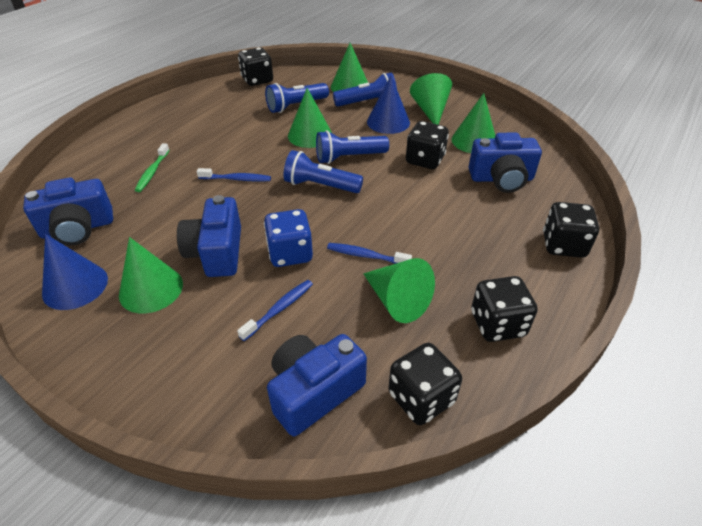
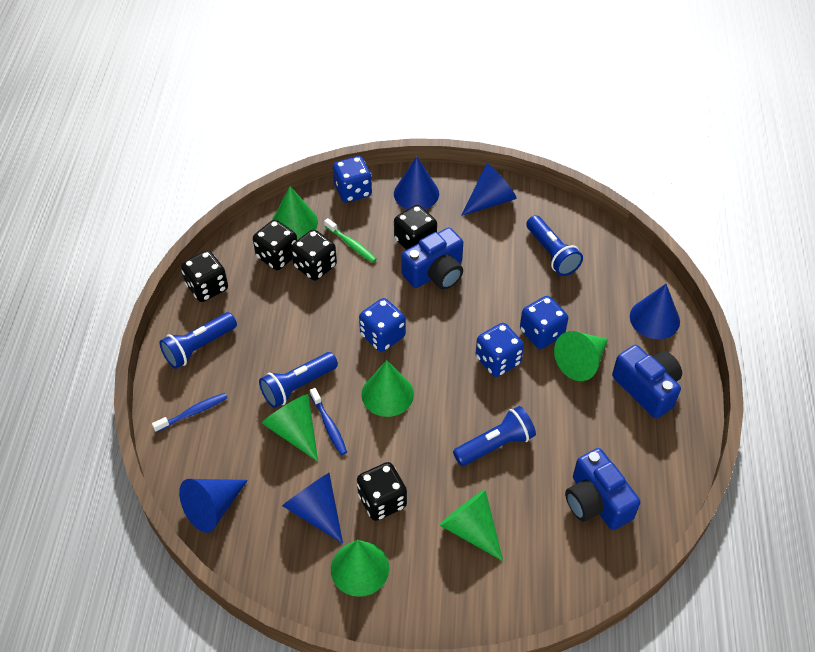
blue camera: [23,178,113,245] [177,195,241,277] [267,334,367,436] [469,133,542,193] = 4 -> [401,227,463,290] [565,448,640,530] [612,345,682,419] = 3
blue cone: [42,234,108,310] [367,75,410,134] = 2 -> [179,479,248,533] [282,473,343,544] [394,157,439,209] [461,163,517,216] [630,284,680,339] = 5
blue dice: [264,209,313,267] = 1 -> [333,156,372,203] [359,298,406,352] [476,323,524,377] [520,296,568,349] = 4
blue toothbrush: [197,168,271,182] [237,280,313,341] [327,243,412,264] = 3 -> [152,393,227,432] [310,388,347,455] = 2

